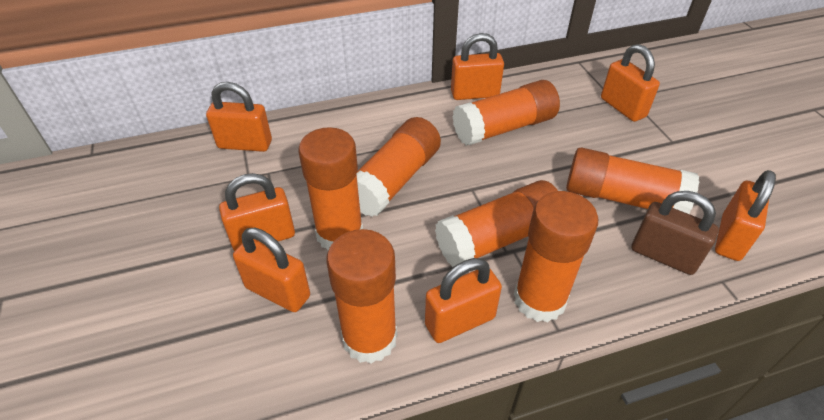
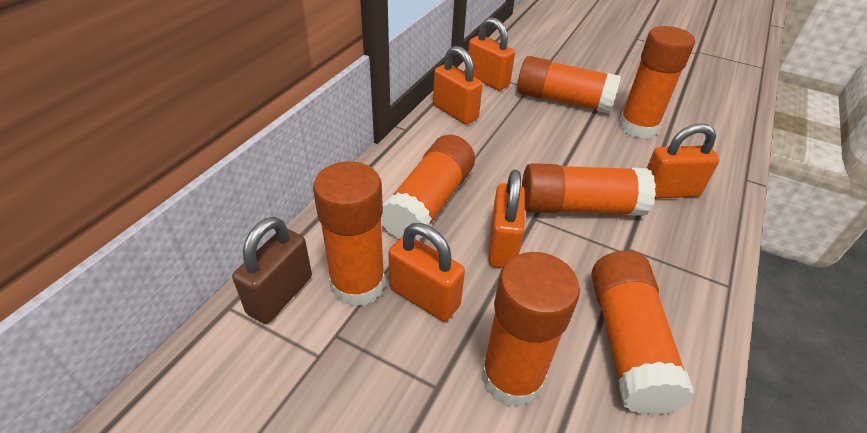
orange padlock: [206,82,272,152] [219,173,295,251] [233,228,310,312] [425,258,502,343] [451,33,504,100] [601,44,660,122] [715,170,776,261] = 7 -> [388,223,465,321] [433,46,483,124] [468,17,515,91] [488,170,525,268] [647,123,720,199] = 5

